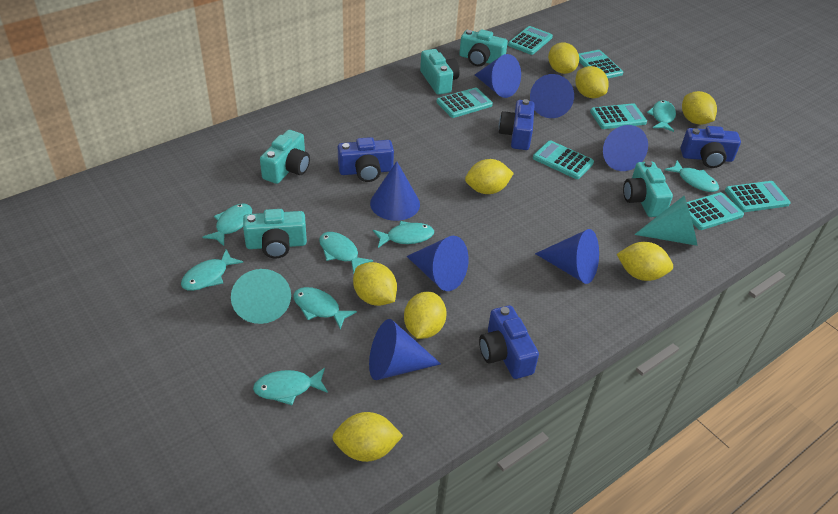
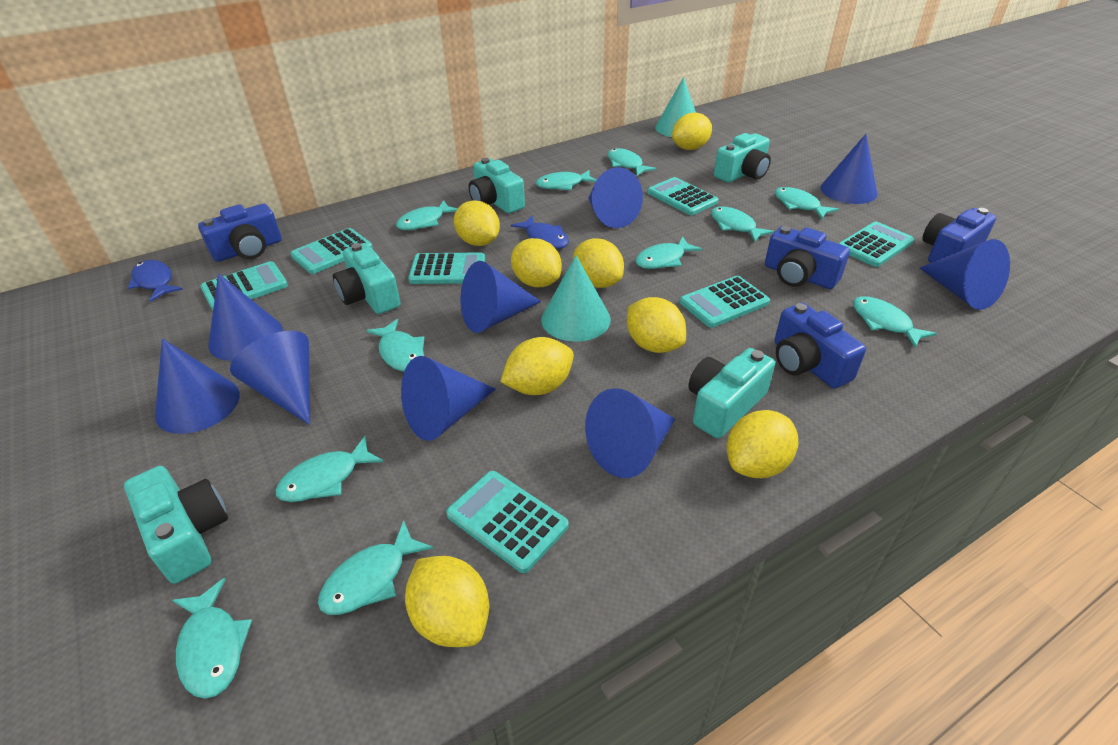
blue cone: [369,319,441,380] [370,161,420,221] [407,236,469,291] [475,54,521,98] [530,74,574,118] [535,229,599,284] [603,125,648,171] = 7 -> [155,339,240,434] [208,273,283,361] [230,331,310,425] [401,356,496,441] [460,261,541,333] [585,388,675,478] [588,167,643,228] [821,134,878,204] [920,239,1010,310] = 9
blue fish: none = 0 -> [128,260,183,302] [511,216,569,249] = 2
turquoise fish: [181,249,243,291] [202,203,252,246] [253,368,328,405] [293,287,357,329] [319,232,373,274] [373,221,434,248] [647,100,676,132] [665,160,719,192] = 8 -> [172,578,252,699] [275,436,383,502] [318,520,433,615] [366,319,425,372] [396,200,458,230] [536,170,597,190] [607,148,656,176] [635,236,702,269] [711,207,774,242] [775,187,839,219] [853,296,937,348] = 11

